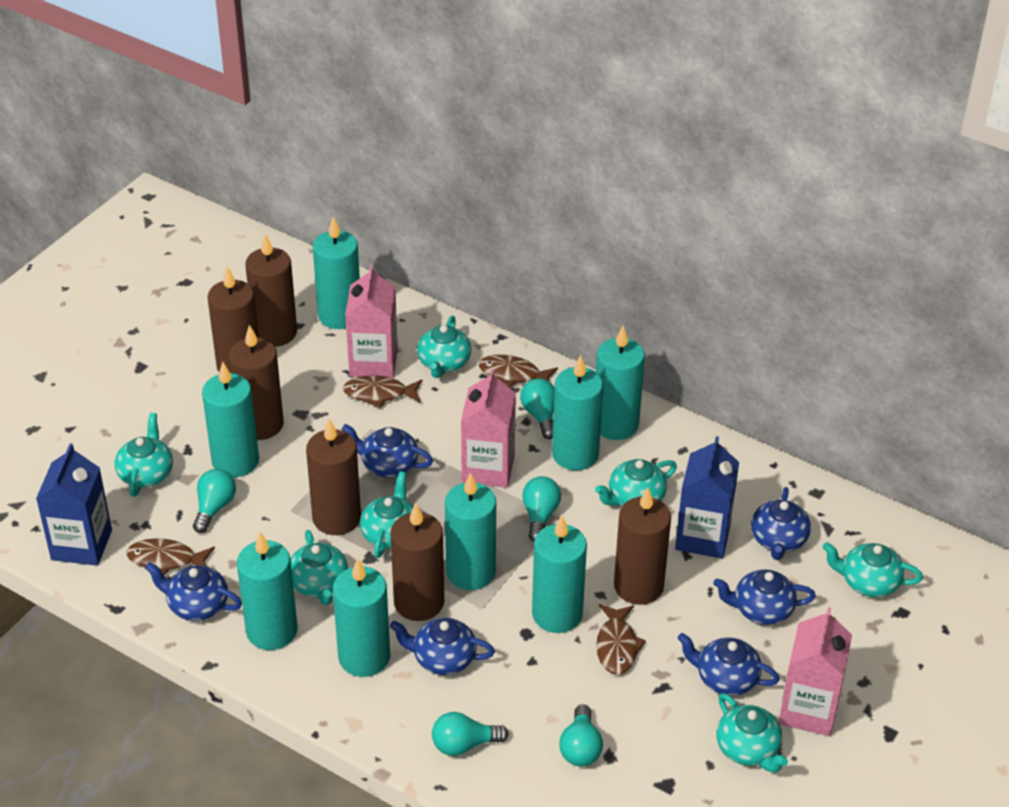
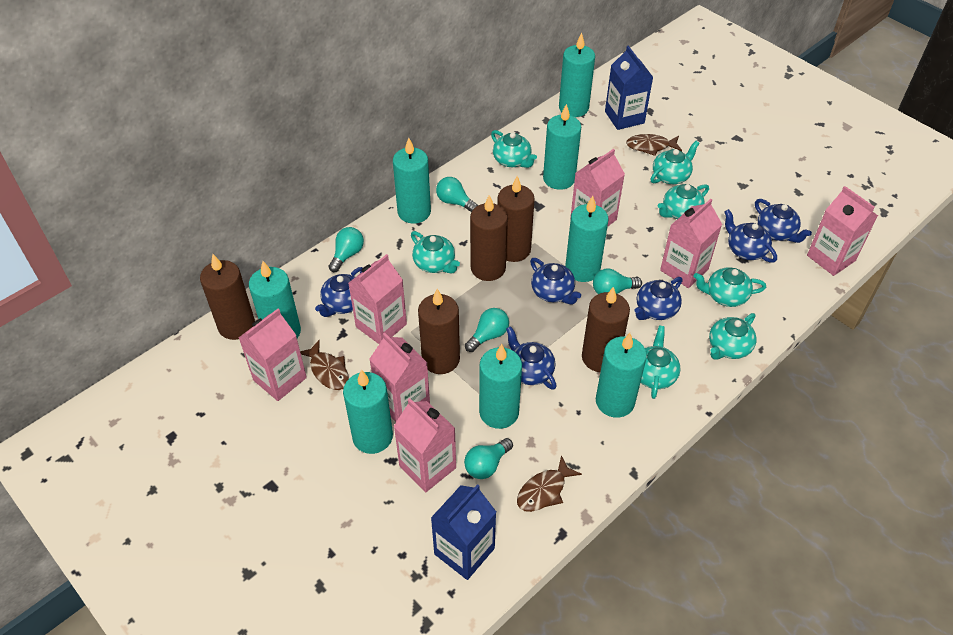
brown candle: [207,266,259,373] [229,325,284,440] [245,234,297,347] [306,419,361,535] [390,503,444,621] [614,487,671,605] = 6 -> [200,254,255,340] [418,289,460,374] [470,195,508,281] [497,176,535,262] [582,287,630,372] = 5
brown fish: [127,538,215,575] [343,375,422,408] [479,355,558,388] [596,604,646,675] = 4 -> [300,340,349,390] [517,455,582,512] [626,134,682,156] = 3
pink carton: [345,265,398,378] [461,369,516,488] [779,607,852,736] = 3 -> [239,309,307,401] [348,254,407,344] [369,332,430,422] [394,398,456,492] [570,149,625,227] [660,199,722,288] [807,186,878,276] = 7

